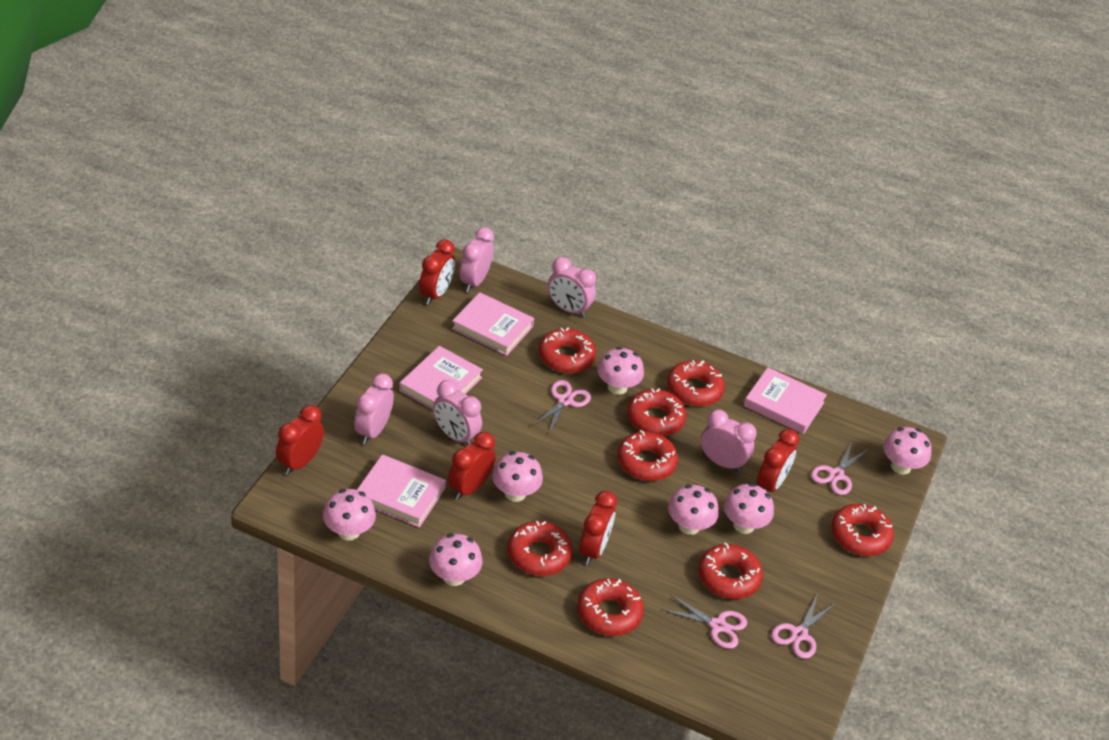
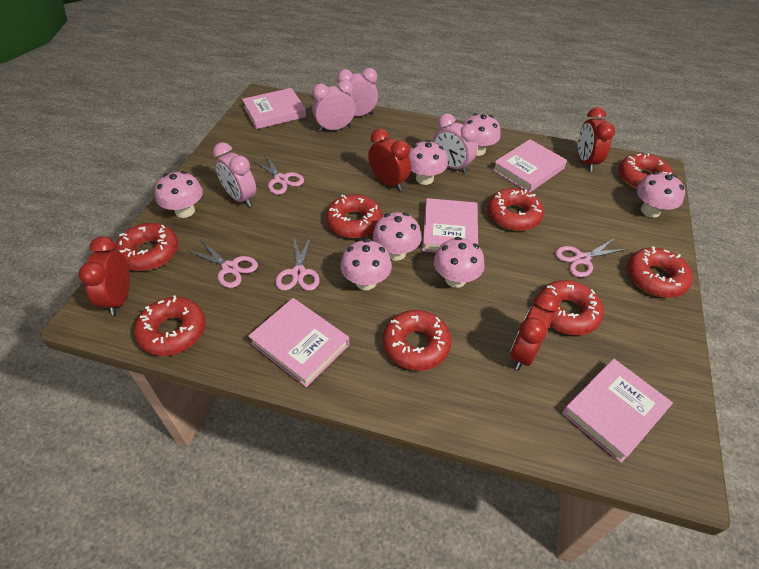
pink book: [357,454,446,528] [399,346,483,410] [452,292,534,356] [744,367,827,434] = 4 -> [242,88,307,129] [248,298,349,387] [422,198,478,253] [492,139,567,192] [562,359,673,463] = 5
pink clock: [354,373,394,444] [433,380,482,445] [460,227,494,292] [548,257,596,317] [701,410,757,472] = 5 -> [213,142,256,207] [312,80,355,132] [337,68,378,116] [433,113,478,173] = 4
red clock: [276,405,324,475] [419,239,455,305] [448,432,496,500] [579,491,617,565] [757,429,799,492] = 5 -> [79,236,130,315] [368,128,411,191] [510,292,559,370] [578,107,615,171] = 4

